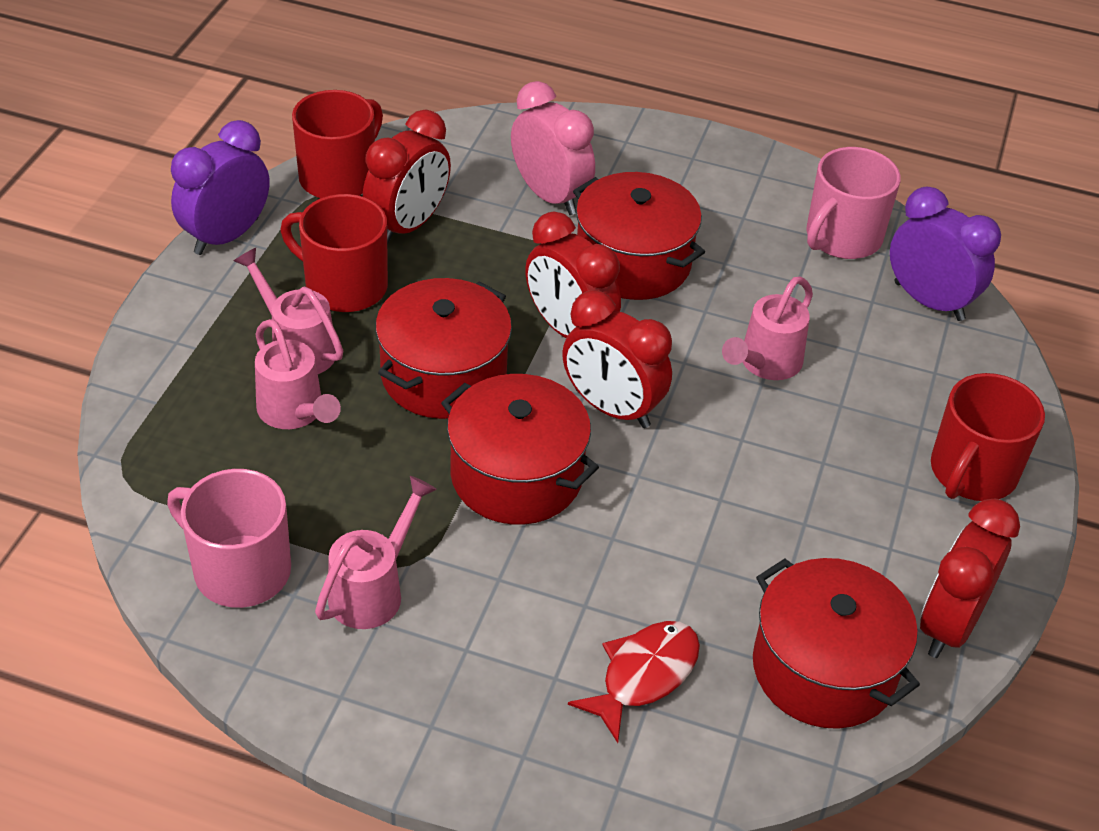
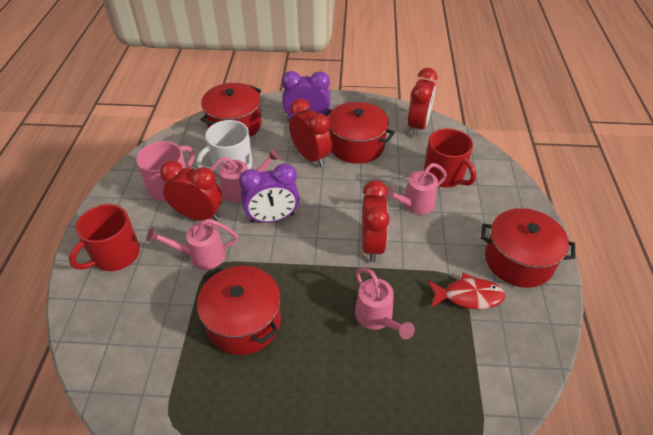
pink clock: [511,81,595,215] = 1 -> none = 0
pink mug: [167,469,291,608] [806,147,901,259] = 2 -> [136,141,195,202] = 1
red mug: [280,194,388,312] [292,90,383,198] [931,373,1045,501] = 3 -> [69,204,140,271] [424,128,476,187] = 2
white mug: none = 0 -> [196,120,252,175] = 1

